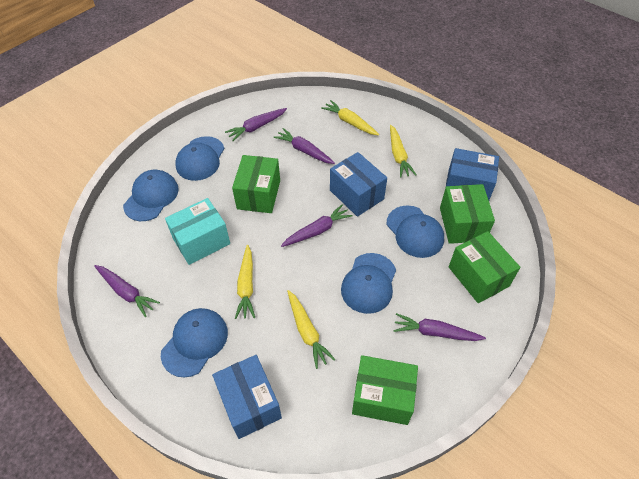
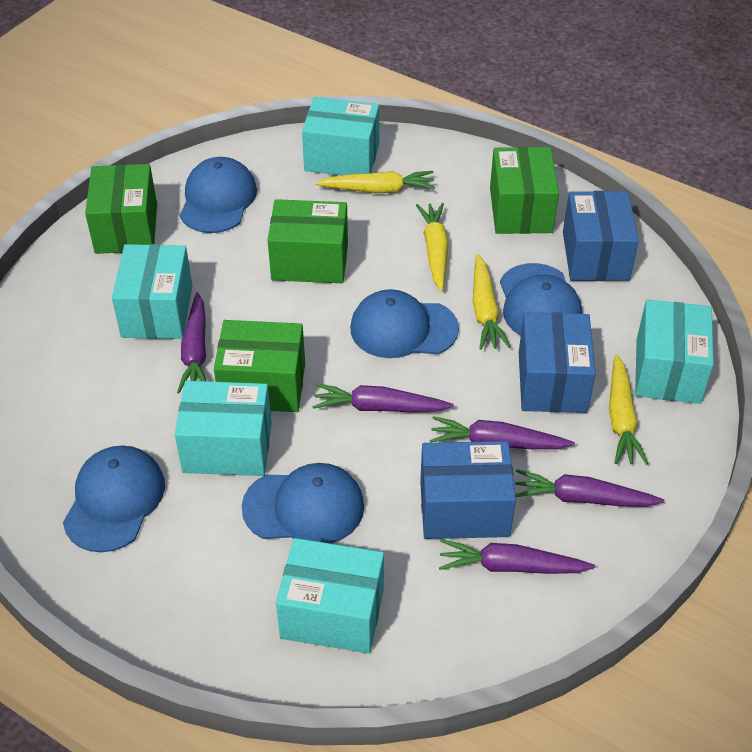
turquoise box: [165,198,230,265] = 1 -> [112,244,192,339] [175,381,272,476] [276,538,384,654] [302,97,379,175] [635,299,714,404] = 5

